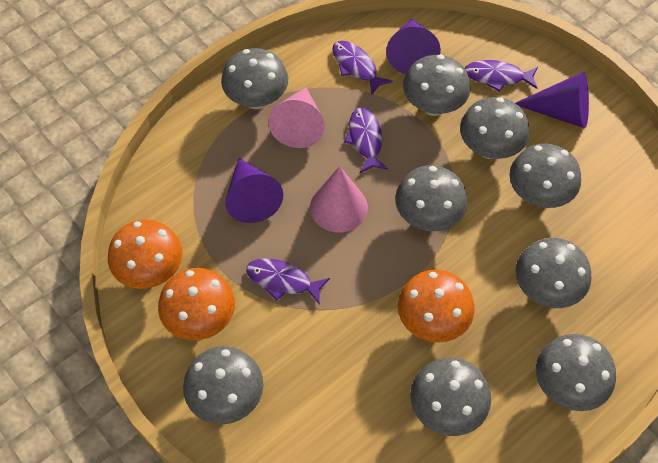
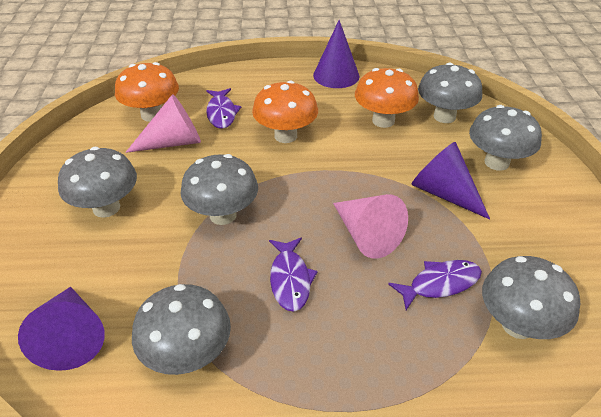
grey mushroom: [183,346,263,424] [221,48,288,109] [395,165,468,231] [403,54,470,116] [410,357,491,436] [460,97,529,159] [510,143,581,208] [515,238,591,308] [536,334,616,411] = 9 -> [58,147,137,218] [132,284,231,375] [180,154,258,225] [418,62,482,123] [469,105,542,171] [482,256,580,339] = 6
purple fish: [246,258,330,305] [333,41,393,94] [344,108,388,173] [465,60,538,92] = 4 -> [206,88,242,129] [269,238,318,312] [388,260,482,310] = 3

